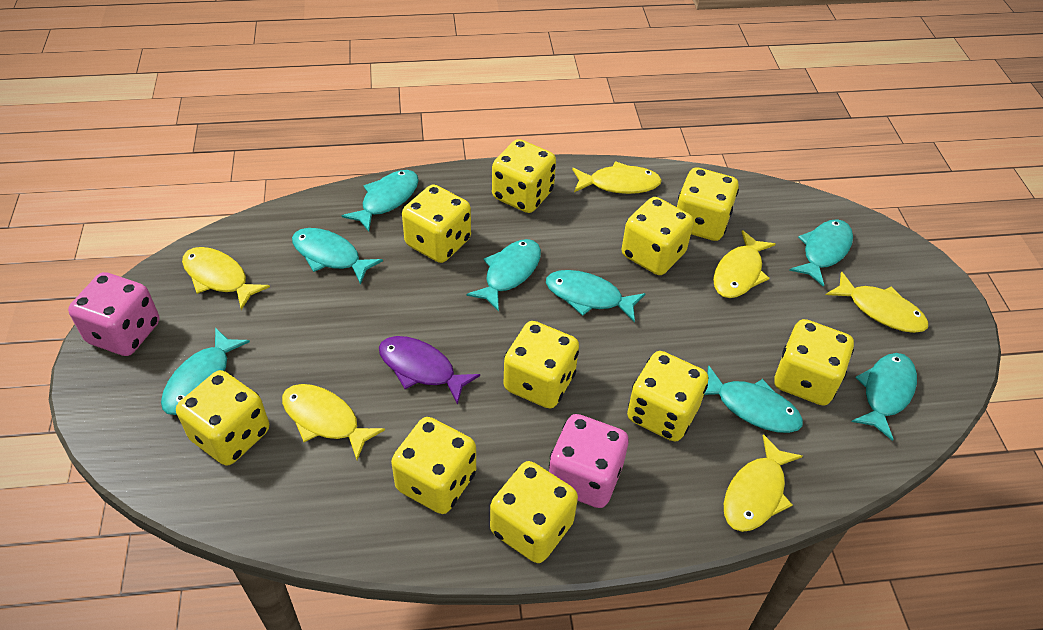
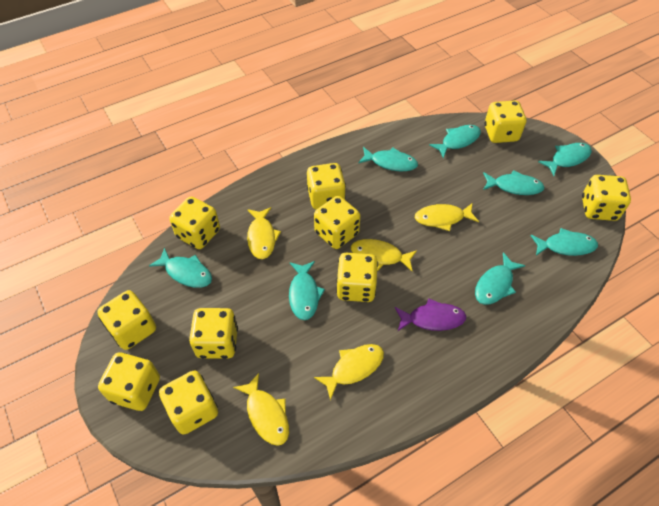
pink dice: [68,272,159,356] [549,414,629,508] = 2 -> none = 0
yellow fish: [182,247,270,310] [282,384,385,460] [572,161,662,194] [713,230,775,298] [724,434,803,532] [826,271,928,333] = 6 -> [233,373,289,446] [247,207,281,259] [314,344,384,400] [351,239,417,271] [415,204,479,231] = 5

